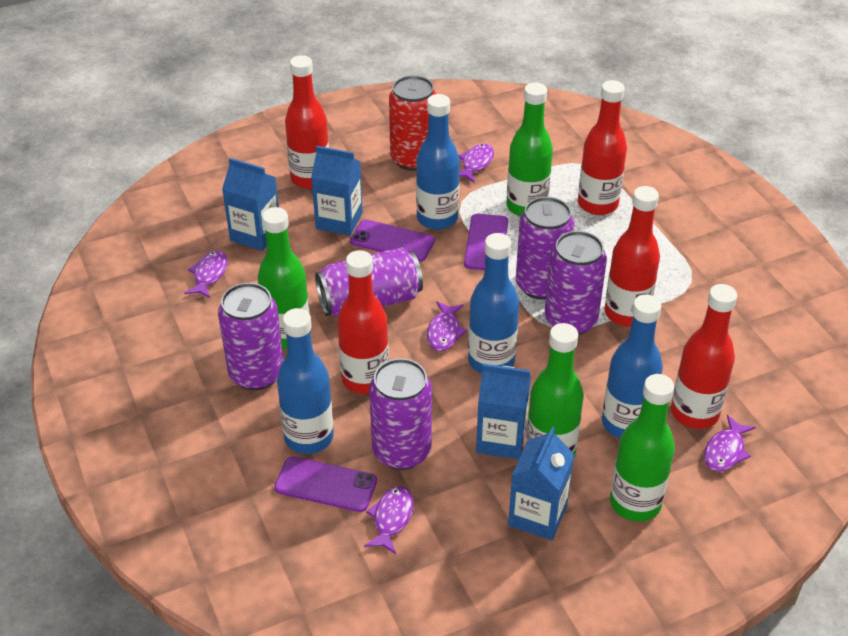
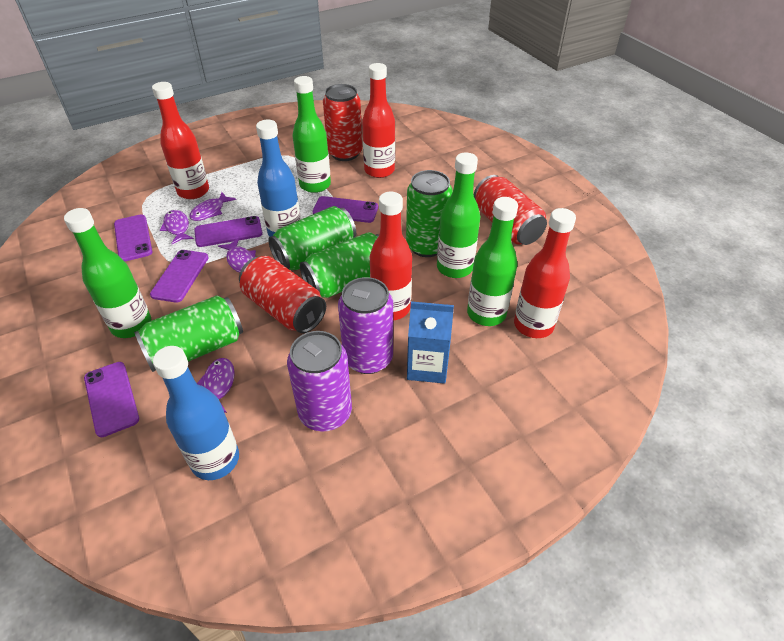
blue bottle: [277,308,334,454] [416,94,460,230] [468,233,519,374] [602,294,663,438] = 4 -> [153,346,239,480] [256,120,301,237] = 2
blue carton: [222,158,279,251] [311,146,363,236] [476,364,531,459] [508,427,575,540] = 4 -> [407,301,454,384] = 1
green can: none = 0 -> [134,295,243,372] [268,206,356,270] [300,232,379,298] [406,170,453,257] = 4
purple can: [218,283,283,390] [315,247,423,316] [369,358,432,470] [516,197,574,300] [545,231,607,335] = 5 -> [287,331,352,432] [338,277,393,374] = 2
purple fish: [184,251,228,298] [364,486,414,554] [427,301,467,351] [459,144,494,183] [704,415,756,472] = 5 -> [160,210,194,244] [189,192,236,221] [197,358,235,413] [218,238,256,273] = 4
purple phone: [274,456,377,512] [350,219,435,262] [464,214,508,270] = 3 -> [84,362,139,437] [114,214,152,261] [150,250,209,303] [194,216,263,247] [313,196,378,223] = 5
red bottle: [285,55,329,189] [337,250,389,394] [578,80,627,215] [604,186,660,327] [671,284,737,429] = 5 -> [152,82,209,199] [362,63,395,178] [370,192,412,321] [514,208,576,338] = 4
red can: [389,75,437,171] = 1 -> [239,256,326,333] [323,84,362,161] [474,175,547,245] = 3

